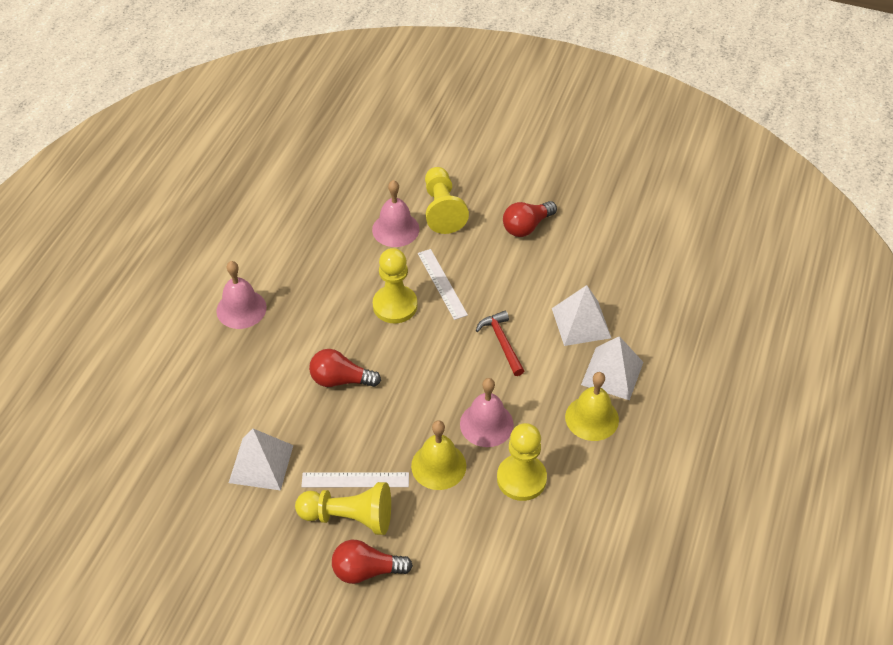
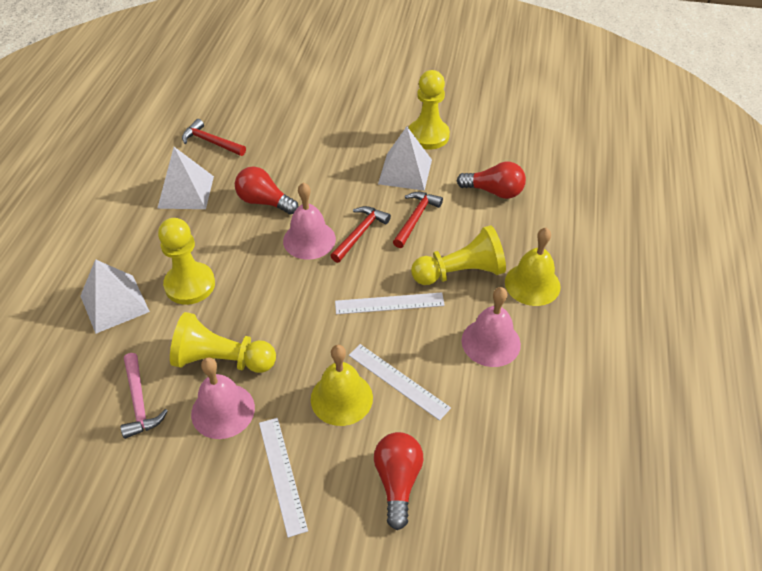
pink hammer: none = 0 -> [121,353,168,439] = 1
red hammer: [476,311,524,376] = 1 -> [182,119,246,156] [330,206,391,263] [393,192,443,248] = 3
white ruler: [301,472,409,487] [418,249,468,320] = 2 -> [259,418,308,538] [335,292,445,314] [349,344,451,421] = 3

